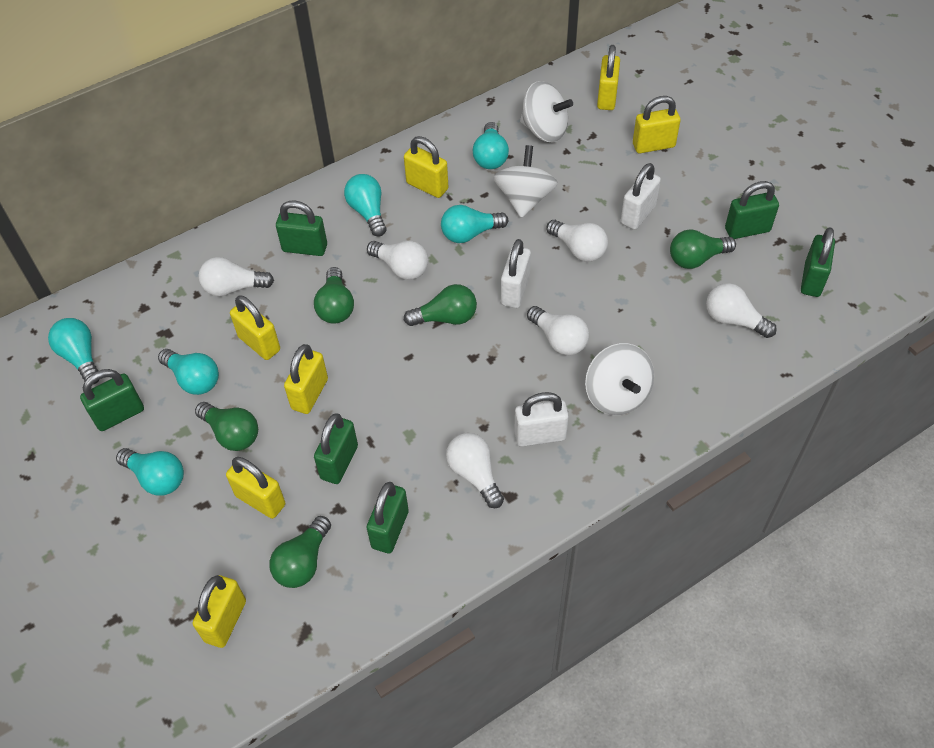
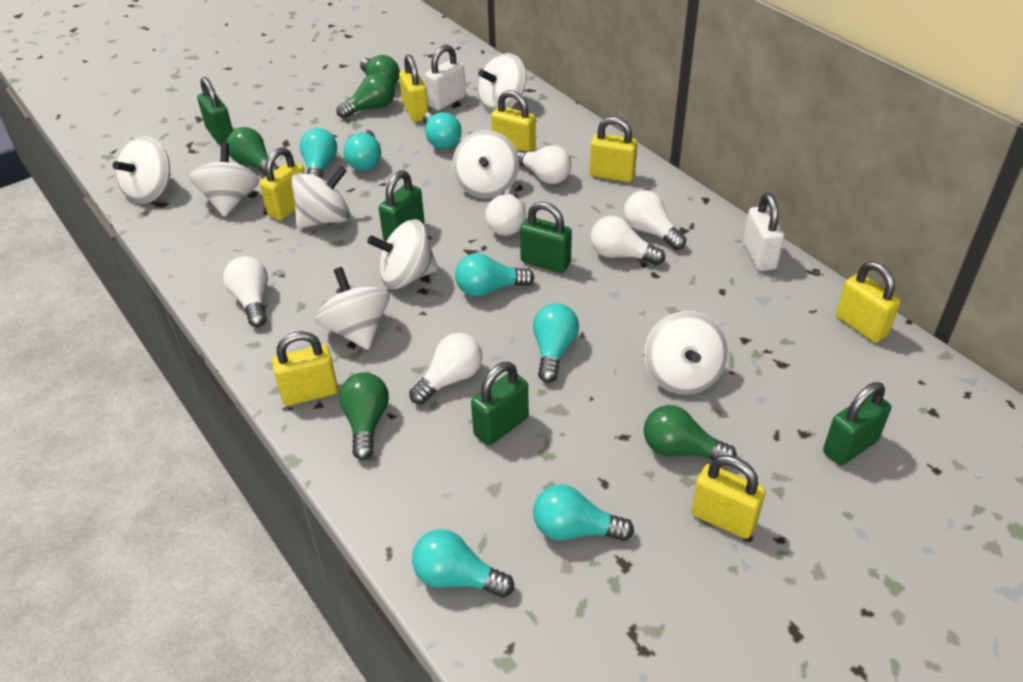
green padlock: [80,369,144,431] [276,201,327,256] [314,413,358,484] [367,482,409,553] [725,181,779,239] [801,227,835,297] = 6 -> [197,77,233,145] [379,170,424,241] [471,362,529,446] [520,202,572,273] [823,382,891,465] = 5
turquoise light bulb: [48,318,100,384] [116,448,184,496] [158,349,219,395] [344,174,386,237] [441,205,508,243] [473,122,509,169] = 6 -> [299,128,337,179] [343,129,381,171] [412,529,514,598] [423,112,462,149] [455,253,534,297] [533,303,579,383] [533,484,634,541] = 7
white padlock: [501,239,531,308] [514,392,569,447] [621,163,661,230] = 3 -> [425,45,466,110] [743,193,784,271] = 2
white spinning top: [493,145,558,218] [520,81,573,143] [585,343,654,415] = 3 -> [113,136,171,204] [189,143,259,217] [291,166,350,228] [315,267,390,350] [367,219,438,289] [452,130,519,198] [478,53,526,112] [644,311,728,395] = 8

